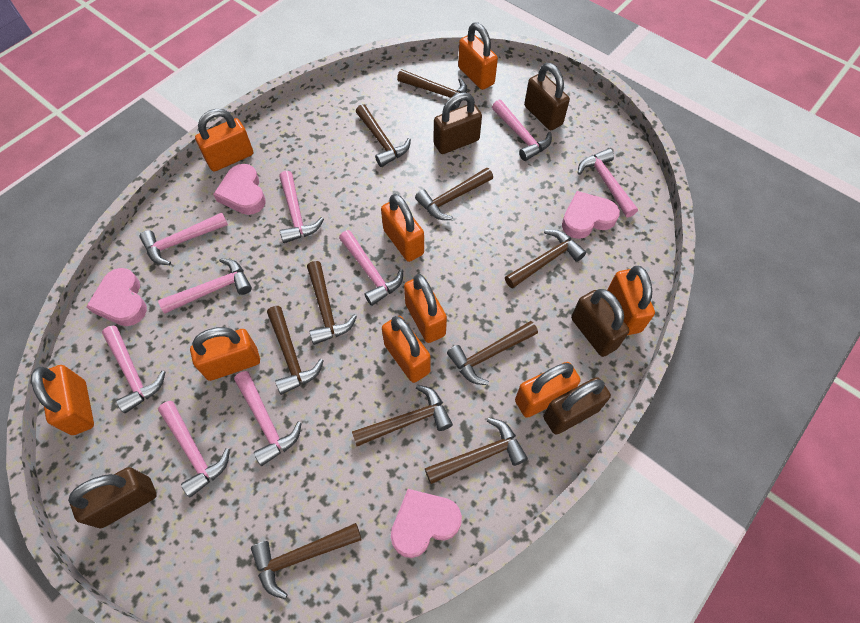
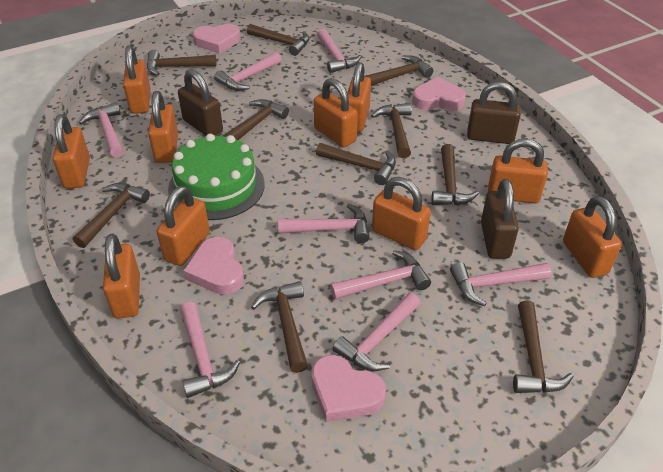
brown padlock: [68,467,157,528] [434,92,482,154] [524,63,570,130] [543,377,611,435] [571,289,629,357] = 5 -> [178,69,223,136] [467,82,521,144] [481,179,519,259] = 3
green cake: none = 0 -> [168,134,265,220] = 1
orange padlock: [31,365,94,435] [190,327,260,381] [195,109,253,171] [381,194,424,262] [382,316,431,383] [404,274,447,343] [458,22,498,90] [515,362,580,418] [607,266,655,335] = 9 -> [53,114,90,189] [103,233,140,319] [123,45,150,114] [148,91,178,163] [157,186,210,266] [314,78,358,147] [347,62,371,132] [372,177,431,250] [488,139,548,203] [563,196,622,278] = 10
pink hammer: [102,326,165,413] [140,213,228,265] [158,258,252,313] [158,401,230,497] [234,371,302,466] [279,171,324,243] [339,230,403,306] [492,100,552,161] [578,148,638,217] = 9 -> [79,102,124,158] [180,302,240,398] [214,52,281,91] [278,204,370,243] [317,29,361,73] [330,250,431,300] [332,293,421,371] [450,262,552,306] = 8

